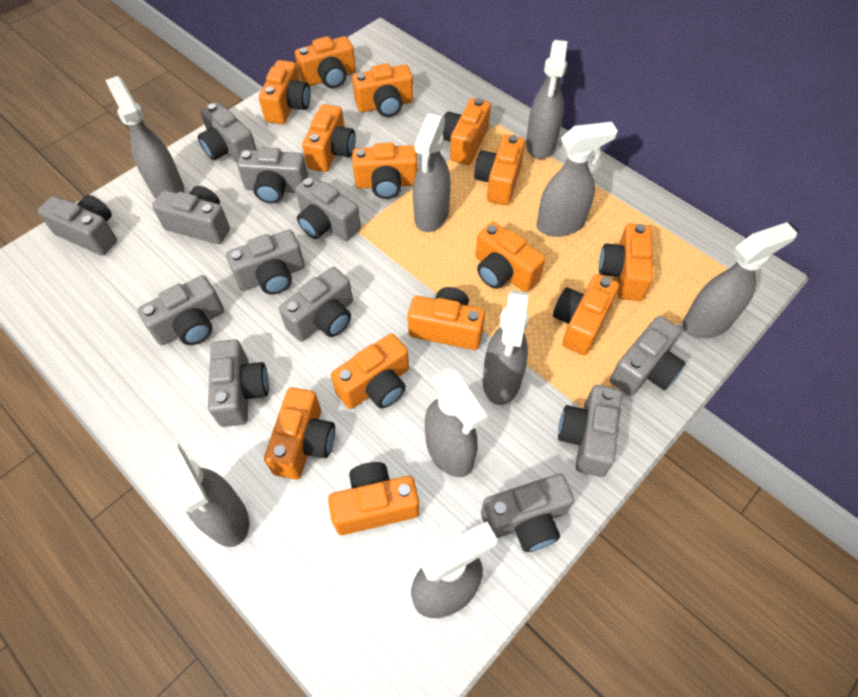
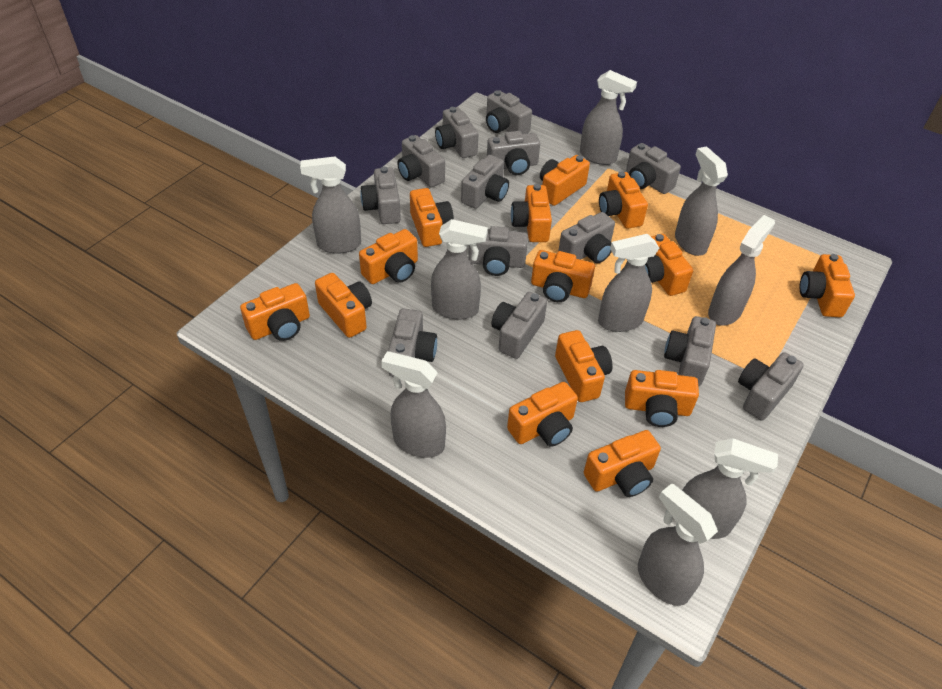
grey camera: [37,195,117,256] [138,275,224,345] [152,186,230,244] [198,102,257,163] [208,339,269,427] [226,230,305,294] [237,147,309,204] [279,267,353,342] [295,176,361,241] [481,473,574,552] [558,385,623,477] [610,316,685,396] = 12 -> [360,167,401,224] [388,308,437,377] [397,135,445,187] [435,107,478,158] [461,155,509,209] [468,226,528,276] [486,90,532,134] [487,131,540,175] [491,292,547,359] [558,212,615,263] [626,143,681,194] [664,316,716,387] [738,352,804,421] = 13

